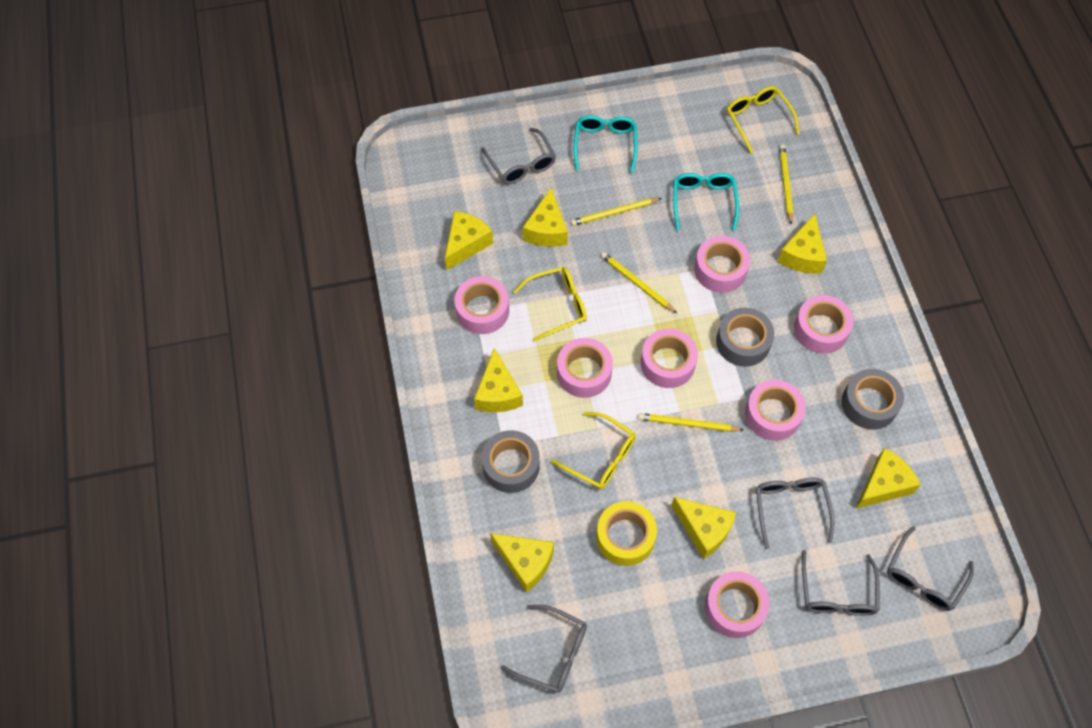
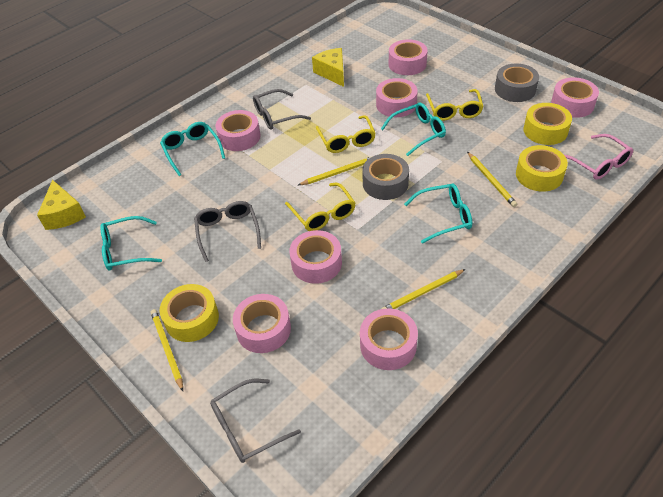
grey glasses: [481,128,556,184] [500,605,587,693] [756,478,834,549] [802,550,880,616] [887,526,974,611] = 5 -> [194,201,261,262] [210,379,301,463] [253,89,311,130] = 3
grey tape: [482,430,540,493] [716,308,774,367] [842,369,904,429] = 3 -> [362,154,409,200] [495,63,539,102] = 2
pink glasses: none = 0 -> [564,134,633,180] = 1
turquoise glasses: [574,115,638,173] [673,173,739,230] = 2 -> [100,216,162,271] [160,122,225,176] [381,103,446,156] [404,184,472,244] = 4
yellow cheese: [445,211,493,270] [474,348,523,412] [490,533,554,593] [523,188,568,247] [672,497,736,559] [778,214,827,274] [856,448,921,508] = 7 -> [37,180,86,230] [312,48,344,87] = 2
yellow tape: [596,501,657,566] = 1 -> [160,284,219,342] [516,145,568,191] [523,103,572,145] = 3

